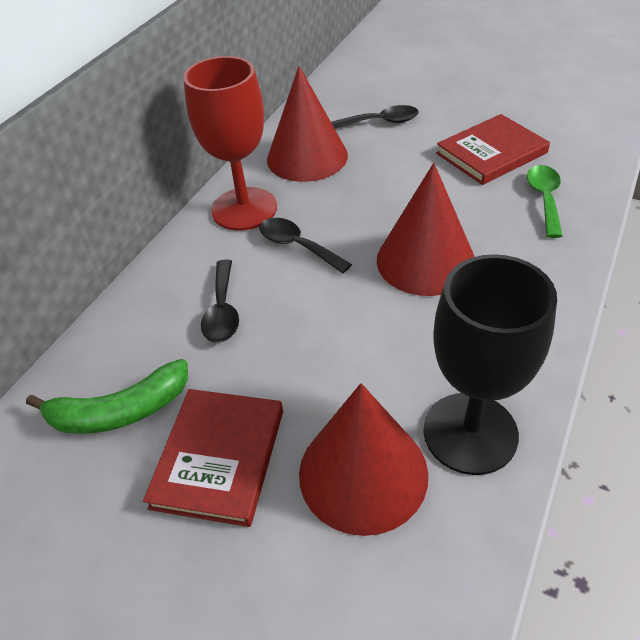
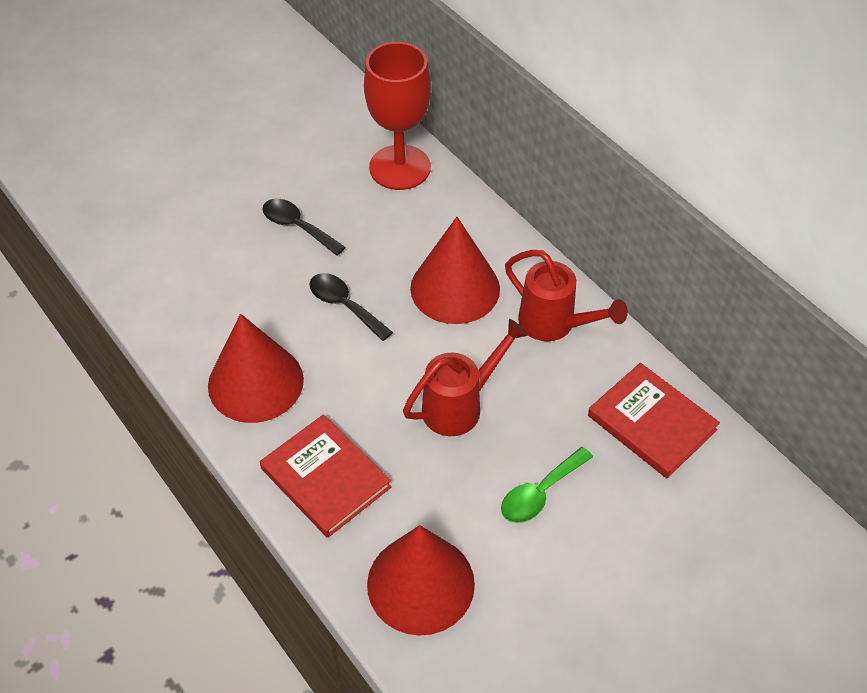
black goblet: [423,254,557,475] = 1 -> none = 0
black spoon: [201,259,239,343] [259,218,352,273] [331,105,419,128] = 3 -> [262,199,346,256] [309,273,393,341] = 2
green banana: [26,359,188,434] = 1 -> none = 0
red watering can: none = 0 -> [403,319,528,436] [505,250,628,341] = 2

